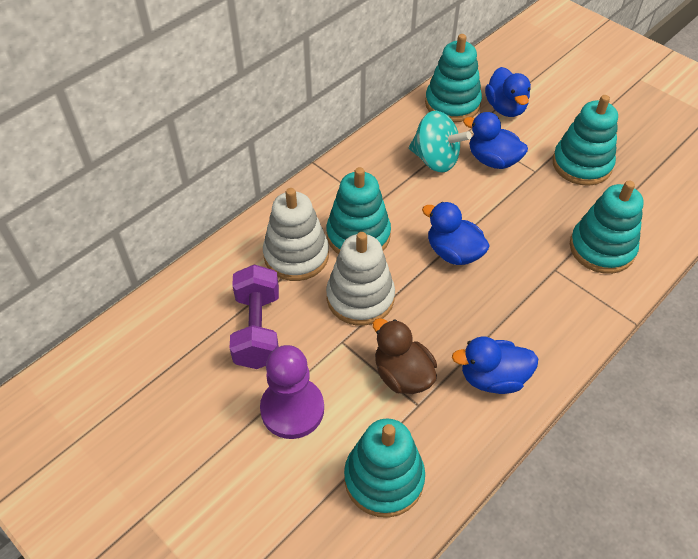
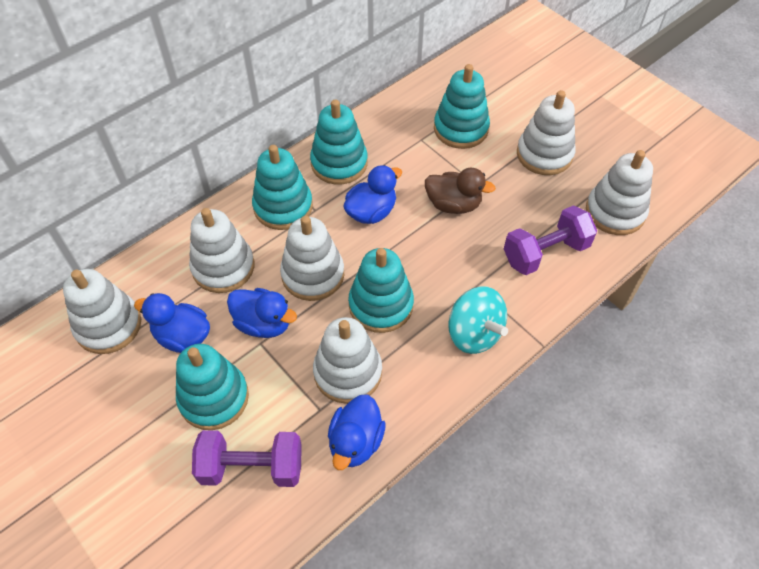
purple dumbbell: [230,264,279,369] = 1 -> [192,430,302,487] [504,205,597,275] = 2
purple pawn: [260,345,324,439] = 1 -> none = 0
white stacking toy: [263,188,329,281] [326,232,395,326] = 2 -> [63,269,141,354] [189,208,254,293] [280,216,344,301] [313,317,382,404] [517,90,575,175] [586,150,653,235] = 6

